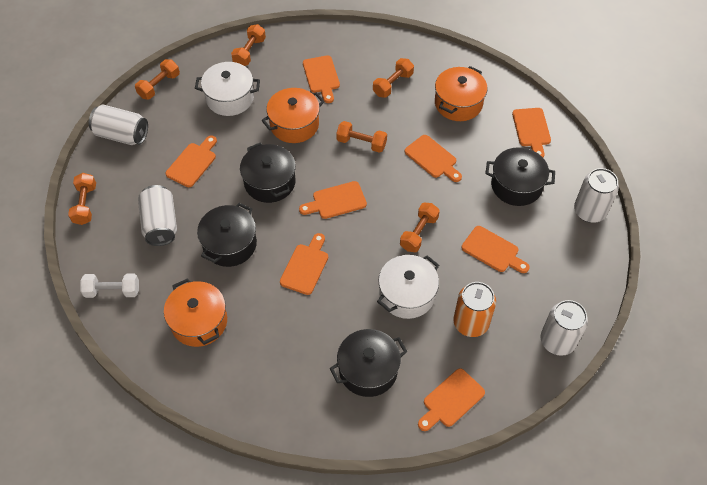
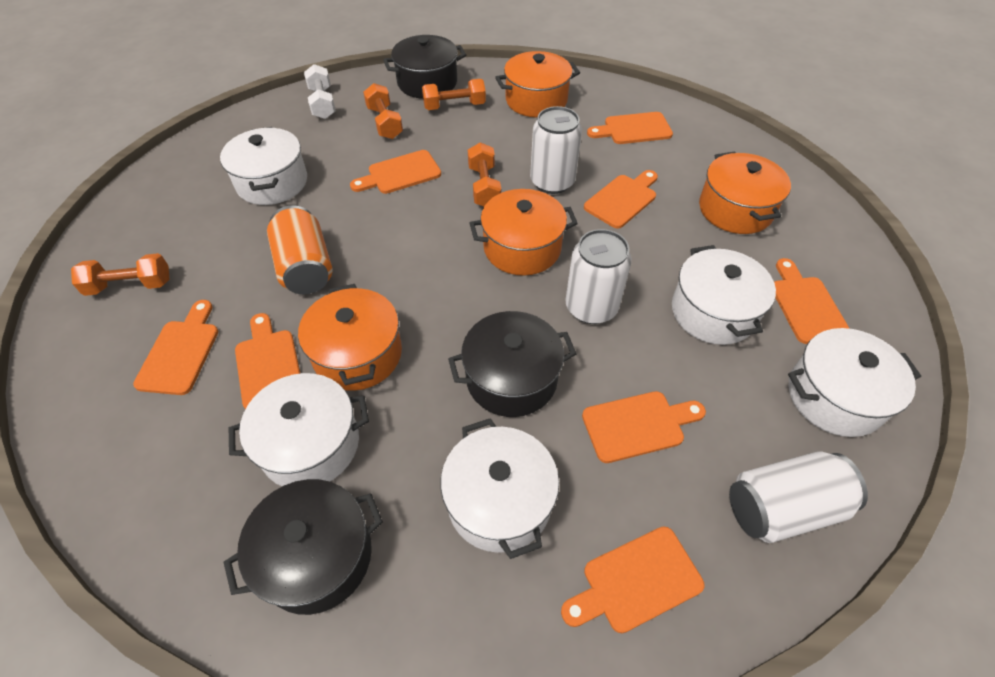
black pot: [197,203,257,267] [240,142,296,203] [330,329,408,397] [485,147,555,206] = 4 -> [223,479,383,615] [383,35,466,99] [448,311,576,417] = 3
orange dumbbell: [68,173,96,225] [135,59,180,99] [231,24,266,66] [336,121,387,153] [373,58,414,98] [400,202,440,252] = 6 -> [71,253,170,296] [363,83,403,139] [422,79,486,110] [468,142,501,206] = 4
orange pot: [164,278,227,347] [261,88,325,143] [435,66,487,121] = 3 -> [298,284,402,391] [469,189,578,276] [495,51,580,117] [699,151,791,234] = 4
white can: [89,104,148,145] [138,185,177,246] [541,300,588,356] [574,168,619,223] = 4 -> [530,106,582,194] [566,229,632,324] [729,451,868,543] = 3
white pot: [195,62,260,116] [377,255,439,319] = 2 -> [220,127,307,205] [229,373,369,486] [441,418,559,559] [672,245,776,345] [788,328,921,437] = 5

